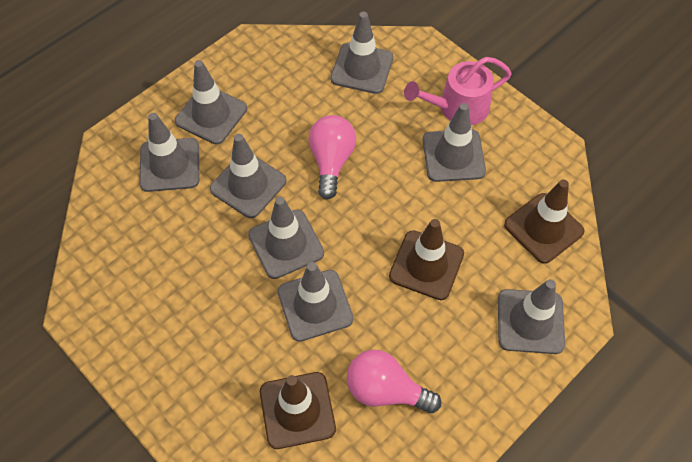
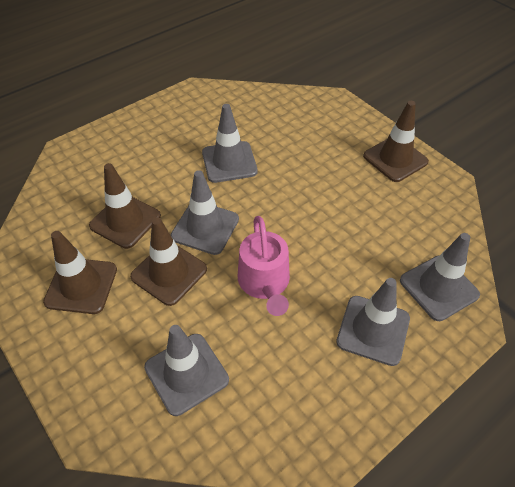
brown traffic cone: [260,372,336,449] [389,219,464,300] [504,179,584,264] = 3 -> [43,231,117,314] [89,163,161,249] [130,217,207,306] [363,101,429,182] = 4
grey traffic cone: [139,113,199,192] [175,60,247,145] [210,134,286,218] [248,196,324,279] [278,262,353,342] [330,11,393,94] [423,103,486,182] [498,279,565,354] = 8 -> [144,325,229,416] [171,170,239,255] [202,104,258,183] [336,278,410,366] [400,233,480,321] = 5
pink light bulb: [308,115,356,200] [347,350,441,413] = 2 -> none = 0

